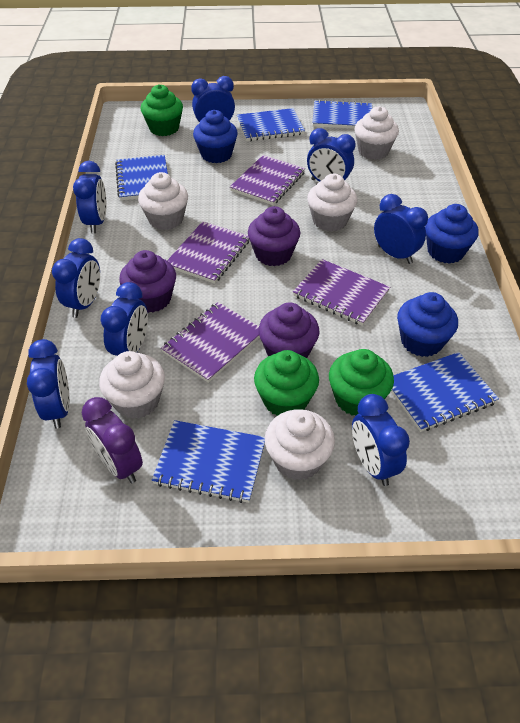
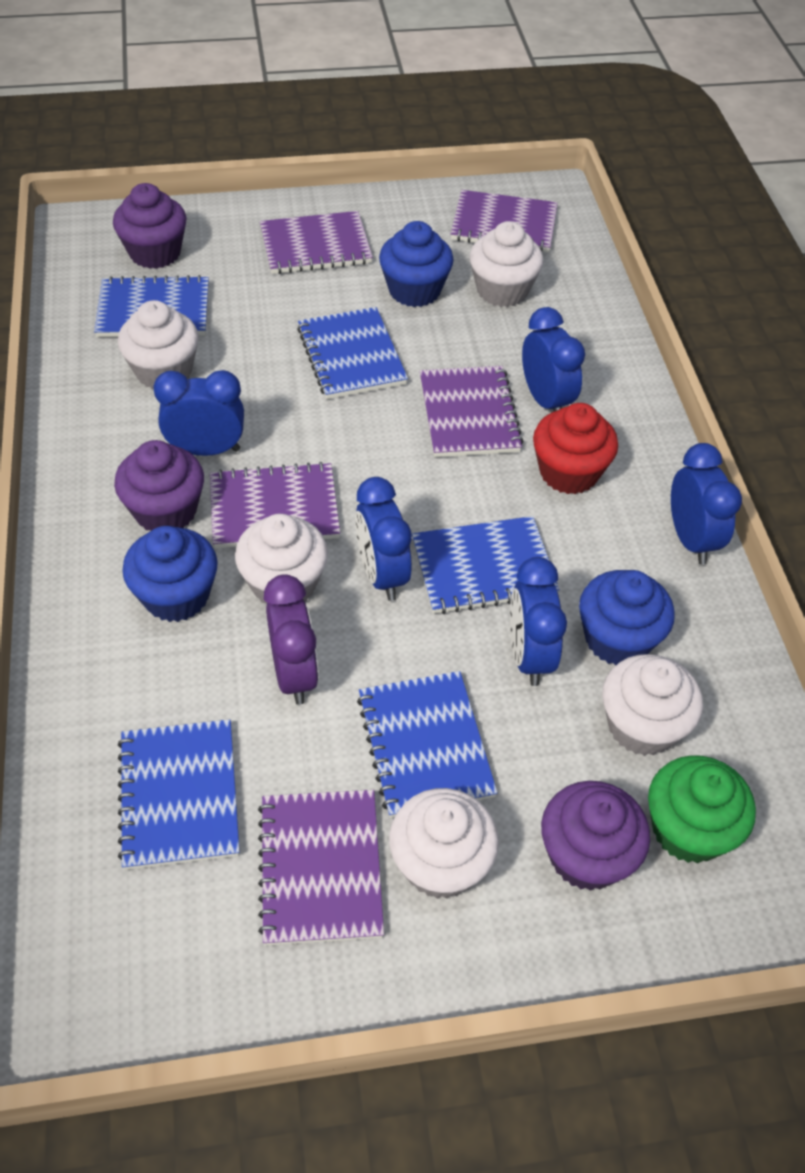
blue clock: [27,339,70,429] [52,238,100,318] [73,161,106,233] [100,282,148,356] [191,76,235,122] [307,128,356,182] [352,394,410,486] [374,194,428,264] = 8 -> [153,370,244,456] [355,477,412,601] [510,557,567,686] [522,307,585,411] [671,443,742,565] = 5
green cupcake: [141,84,183,136] [254,350,319,416] [329,349,394,415] = 3 -> [648,755,756,863] = 1
purple notebook: [161,302,260,383] [167,221,250,284] [230,155,305,205] [293,259,390,326] = 4 -> [210,462,340,548] [258,790,384,946] [260,211,373,274] [420,366,524,457] [451,190,558,253] = 5
red cupcake: none = 0 -> [533,403,618,494] = 1

